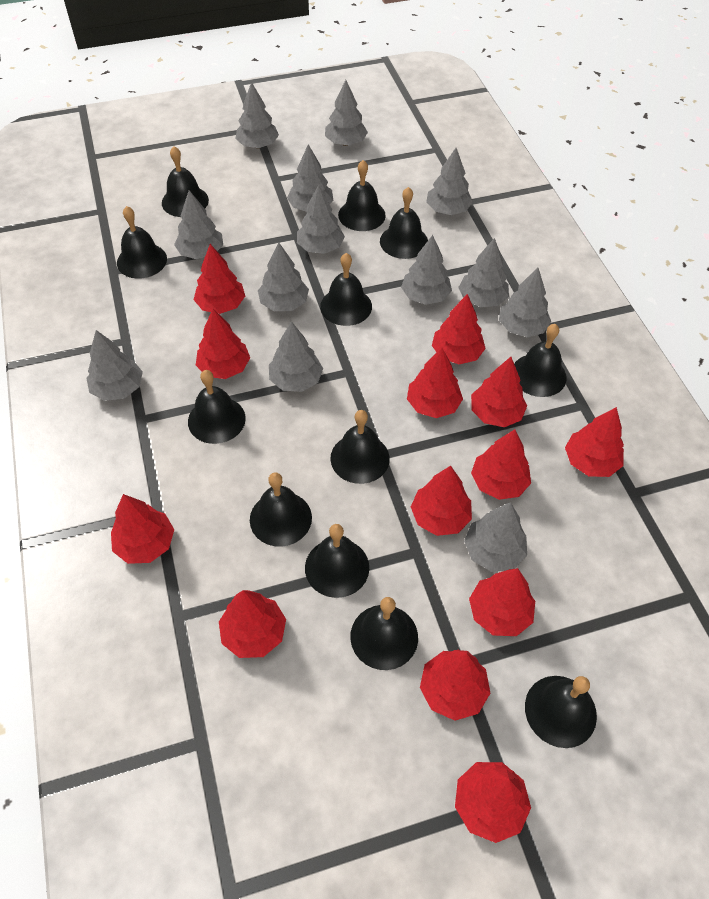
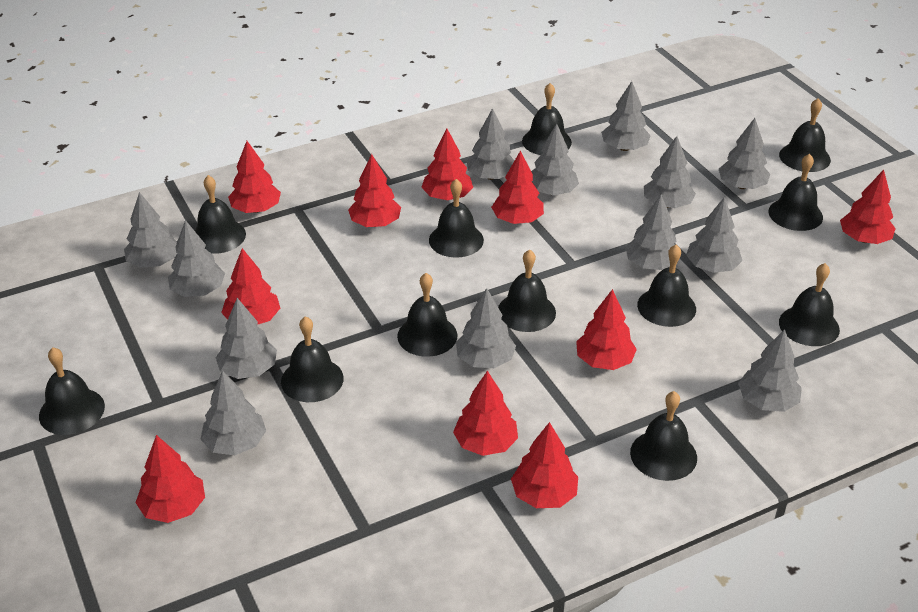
red tree: [111,494,174,564] [194,244,245,314] [196,309,250,379] [219,590,286,658] [407,347,463,418] [411,466,472,536] [420,650,490,721] [432,294,486,364] [455,762,531,843] [469,568,535,636] [471,357,527,427] [471,429,531,500] [565,407,624,477] = 13 -> [135,435,205,523] [221,248,280,325] [228,141,281,213] [348,154,401,227] [421,129,473,200] [453,371,518,456] [491,150,544,224] [511,422,578,508] [576,289,637,370] [840,170,896,244] = 10

